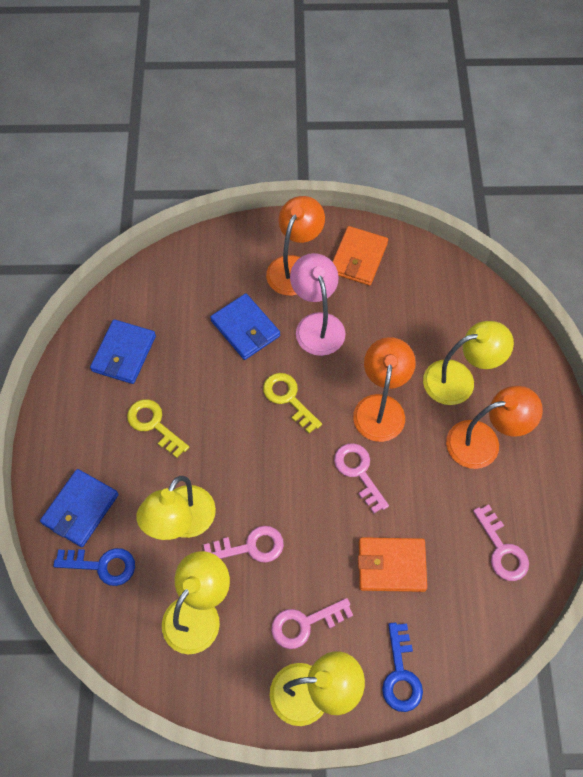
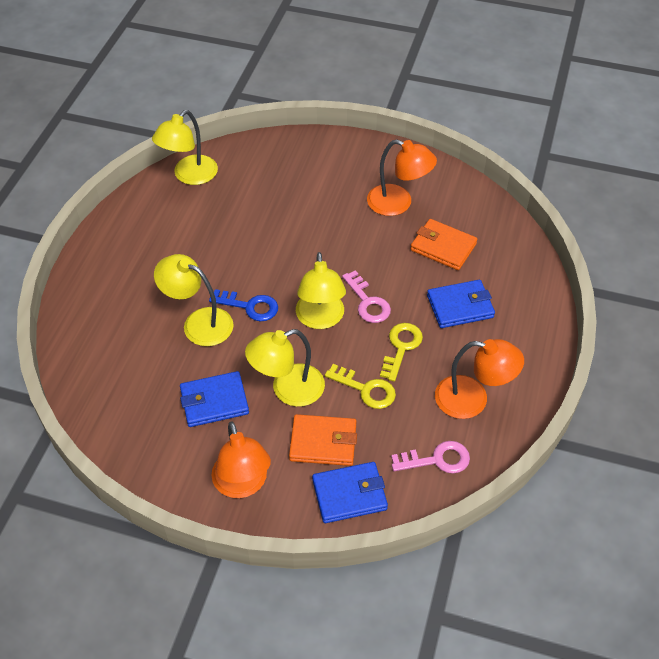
blue key: [53,548,135,586] [382,623,423,712] = 2 -> [209,289,278,321] = 1
pink key: [203,526,284,563] [271,598,353,649] [334,443,389,513] [473,505,529,581] = 4 -> [342,270,391,323] [391,441,470,473] = 2
pink lamp: [290,253,345,356] = 1 -> none = 0

